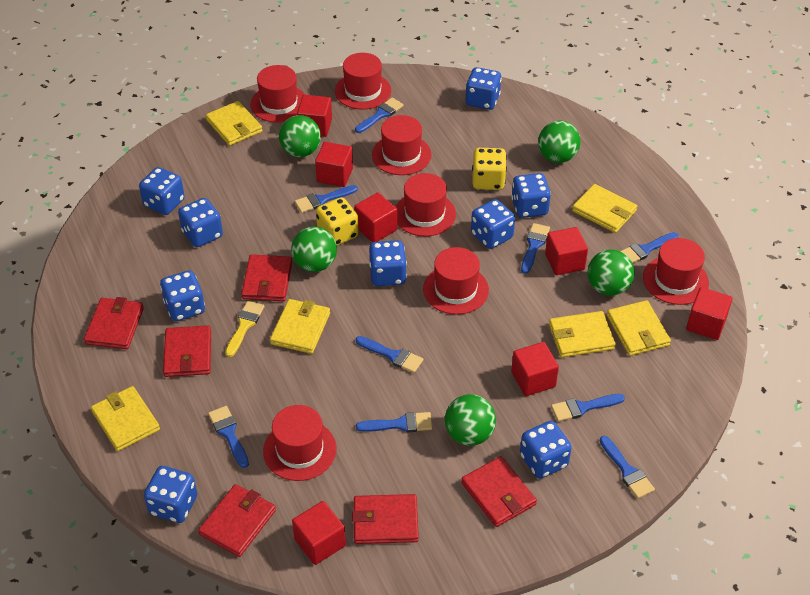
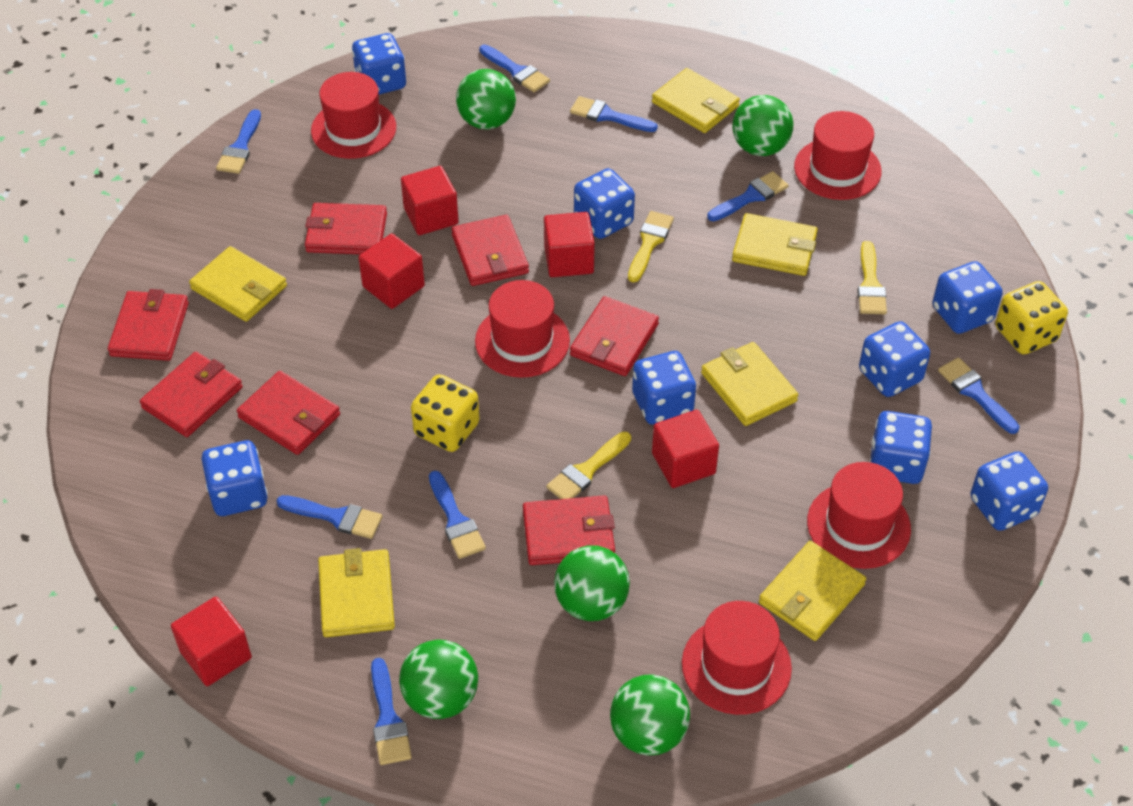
blue brush: [208,406,249,468] [295,185,358,213] [355,98,404,133] [356,336,423,373] [356,412,432,432] [521,223,550,274] [551,394,625,422] [600,436,655,499] [621,232,678,263] = 9 -> [216,109,261,174] [277,495,382,539] [371,658,412,765] [429,471,486,559] [479,44,550,92] [570,96,658,132] [707,171,788,221] [938,357,1019,434] = 8
blue dice: [139,167,185,215] [144,466,197,523] [160,270,205,321] [178,198,223,247] [369,240,407,286] [466,67,502,110] [471,199,515,249] [511,173,551,218] [520,421,572,479] = 9 -> [202,440,268,516] [352,33,406,95] [574,168,635,239] [632,351,696,425] [859,321,930,397] [869,411,932,484] [932,261,1003,334] [970,451,1048,531] = 8
red cube: [292,501,346,565] [297,95,332,137] [315,142,353,187] [354,192,397,243] [511,342,559,396] [545,227,588,275] [686,287,732,340] = 7 -> [171,597,252,686] [358,234,425,309] [401,166,459,235] [544,212,595,277] [652,410,719,488] = 5
red hat: [250,65,305,123] [263,405,336,481] [335,53,391,110] [372,115,431,175] [395,173,456,237] [423,247,489,315] [643,238,709,305] = 7 -> [311,72,396,159] [475,280,570,378] [682,601,792,715] [794,111,882,200] [807,462,911,569] = 5
red wallet: [84,297,144,349] [163,325,211,377] [198,484,276,557] [241,254,292,301] [352,494,419,544] [461,456,537,527] = 6 -> [108,289,189,361] [140,352,243,437] [237,371,340,455] [305,203,387,254] [451,215,529,286] [523,495,615,565] [570,296,659,376] = 7
yellow brush: [225,301,265,357] = 1 -> [546,432,631,499] [628,211,674,282] [857,241,887,314] = 3

